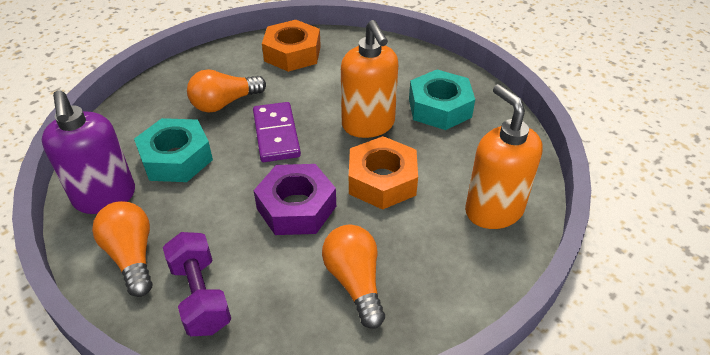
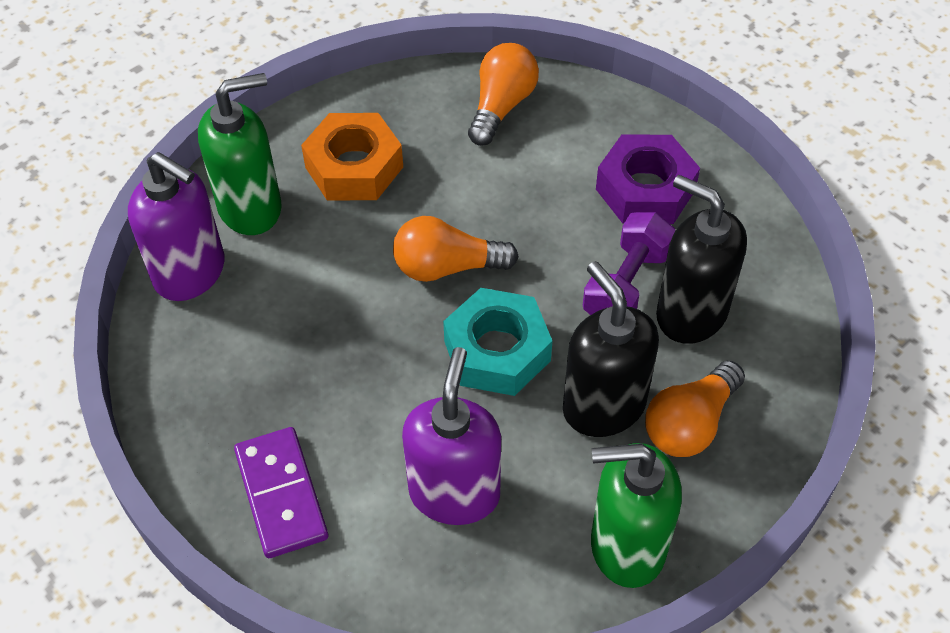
black soap dispenser: none = 0 -> [563,261,659,437] [656,175,747,344] = 2
green soap dispenser: none = 0 -> [198,73,282,235] [591,443,682,588] = 2
orange nut: [262,20,321,72] [349,136,418,210] = 2 -> [301,113,403,200] = 1
orange soap dispenser: [341,20,398,138] [465,84,543,229] = 2 -> none = 0
purple soap dispenser: [42,91,135,214] = 1 -> [128,152,225,301] [402,347,501,525] = 2
turquoise nut: [134,118,213,182] [409,70,475,130] = 2 -> [443,288,552,396] = 1

